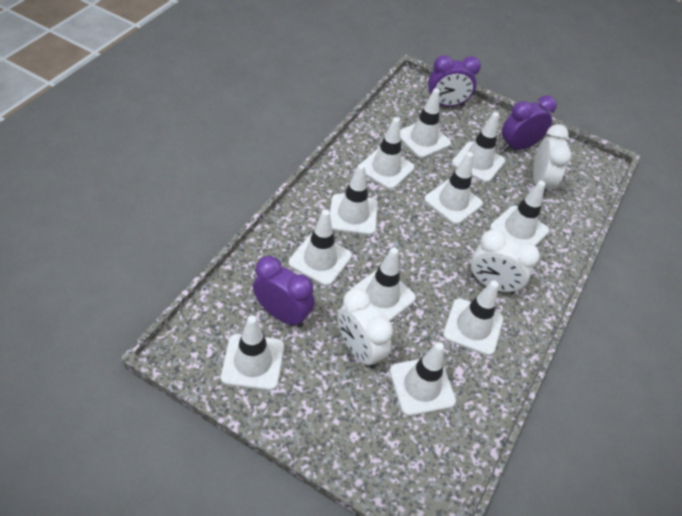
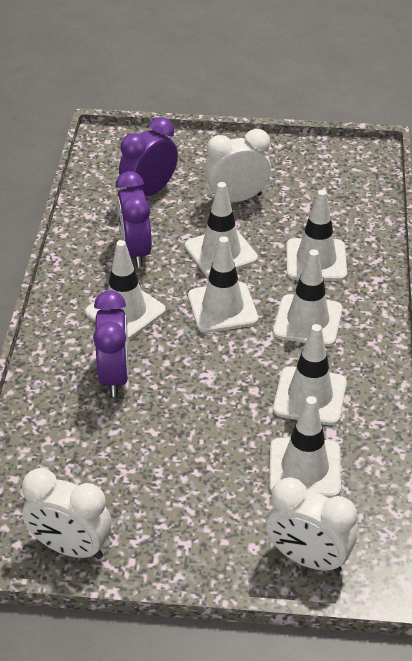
white traffic cone: [221,315,284,390] [289,209,352,286] [330,164,378,235] [350,247,416,321] [360,117,414,190] [389,342,456,416] [400,88,451,158] [424,152,483,225] [443,280,503,356] [452,112,505,183] [490,181,549,246] = 11 -> [85,240,166,340] [185,182,258,277] [188,236,258,333] [269,396,341,498] [273,249,342,347] [273,324,347,425] [286,190,347,281] = 7

